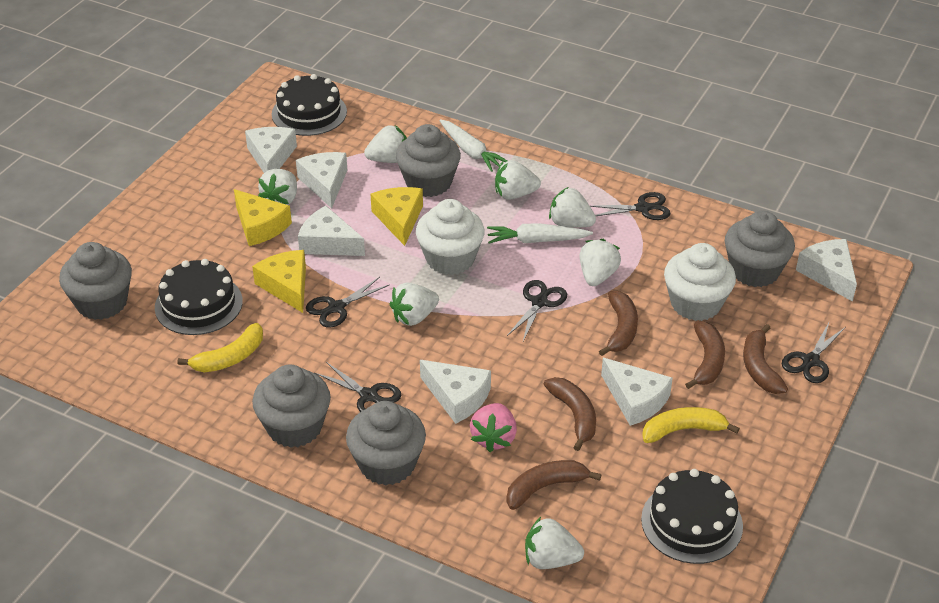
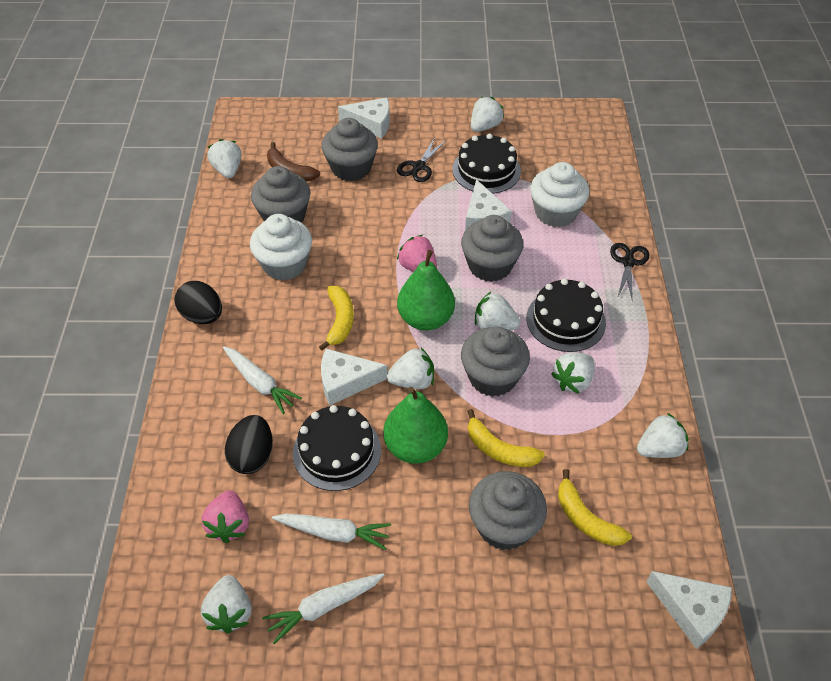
black egg: none = 0 -> [174,281,222,324] [225,415,273,474] = 2
black scissors: [306,277,390,328] [315,362,401,412] [507,280,567,341] [590,192,671,220] [782,323,845,383] = 5 -> [397,138,446,182] [610,243,649,301] = 2
brown banana: [506,460,601,510] [544,377,596,451] [599,291,638,356] [685,321,725,389] [743,324,788,394] = 5 -> [267,142,320,182] = 1
green pear: none = 0 -> [383,387,448,464] [397,250,455,330] = 2
pink strawberry: [470,403,517,452] = 1 -> [201,490,249,543] [397,235,437,272] = 2
white carrot: [440,119,507,172] [487,223,593,244] = 2 -> [223,346,302,414] [262,573,384,644] [272,513,391,550] = 3
white cheese: [245,127,297,173] [296,152,347,208] [298,206,365,256] [420,360,491,424] [601,358,673,426] [796,239,857,302] = 6 -> [321,349,388,406] [338,98,390,139] [465,179,512,230] [647,571,732,649] = 4
yellow banana: [177,323,263,373] [642,407,740,443] = 2 -> [319,286,354,350] [467,409,545,467] [558,469,632,546] = 3
yellow cheese: [234,189,292,246] [252,250,306,313] [371,187,423,246] = 3 -> none = 0

